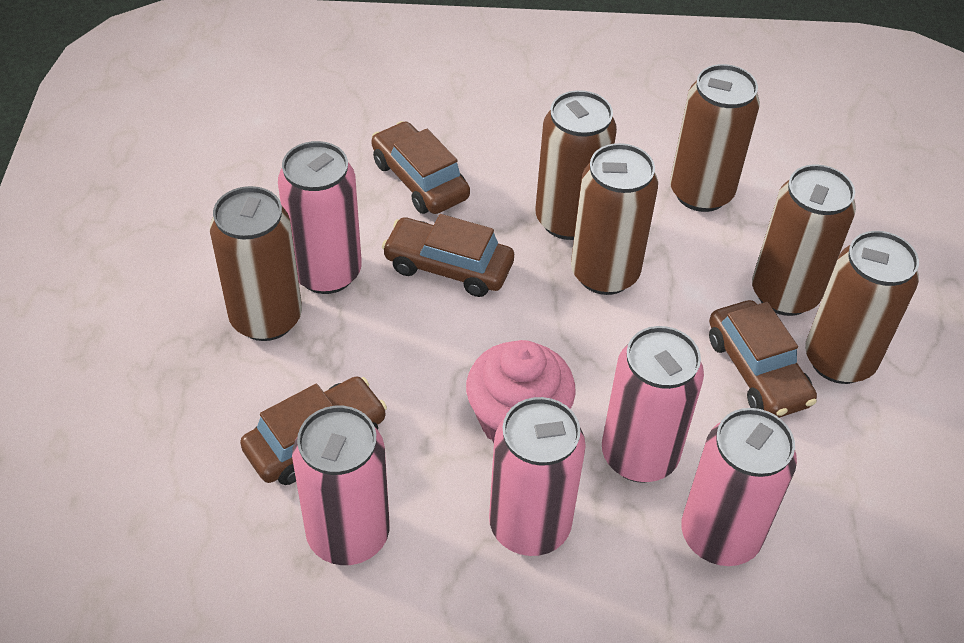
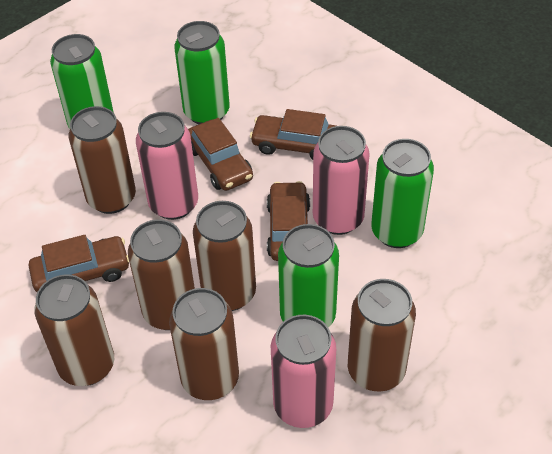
green can: none = 0 -> [50,34,114,129] [174,21,230,124] [278,224,339,328] [371,139,434,248] = 4
pink can: [278,141,362,294] [292,406,390,565] [489,397,586,556] [602,326,704,483] [681,408,797,566] = 5 -> [136,112,198,220] [271,315,336,428] [313,126,370,235] = 3
pink cupcake: [466,340,576,443] = 1 -> none = 0

